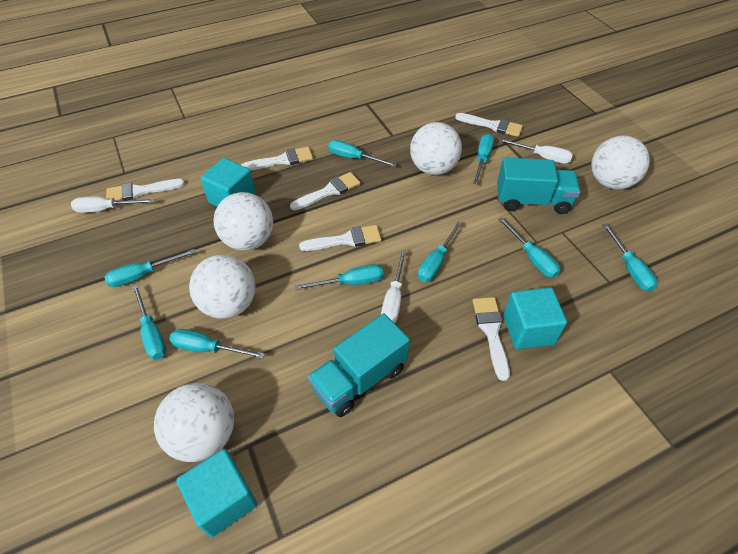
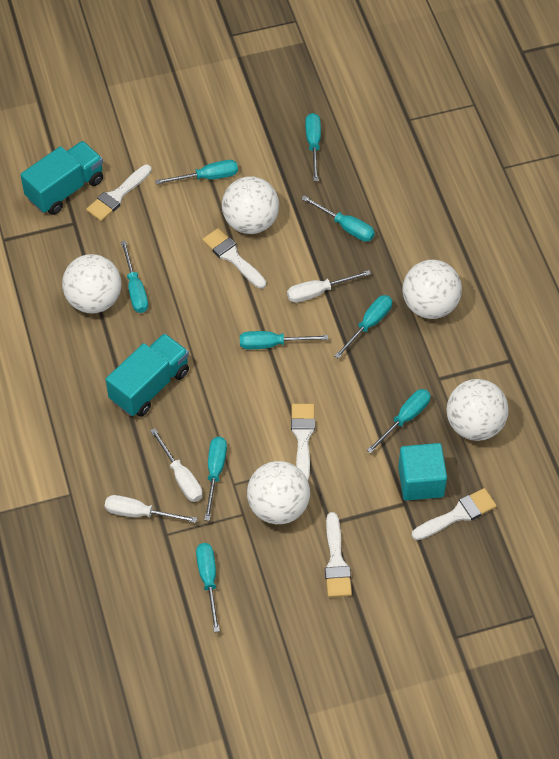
turquoise cube: [176,449,257,537] [200,158,256,207] [503,287,567,349] = 3 -> [398,443,447,501] = 1
white brush: [106,179,185,201] [241,147,313,171] [290,172,360,210] [299,225,381,251] [455,113,523,137] [472,297,510,381] = 6 -> [86,165,152,221] [202,228,266,289] [291,404,315,480] [325,512,352,597] [412,488,497,540] = 5

